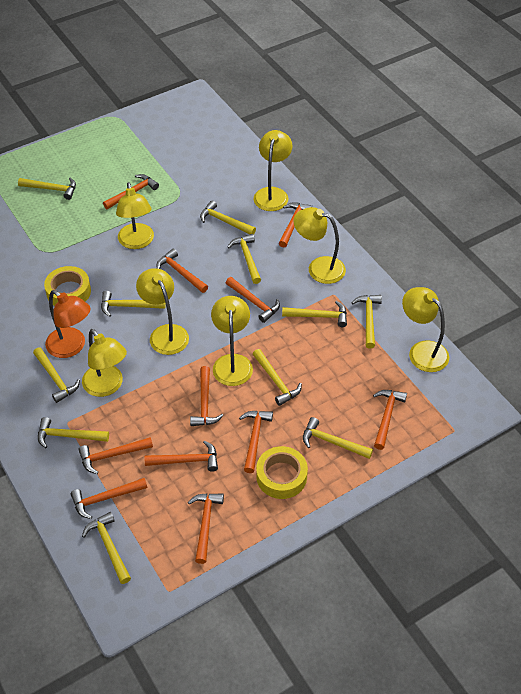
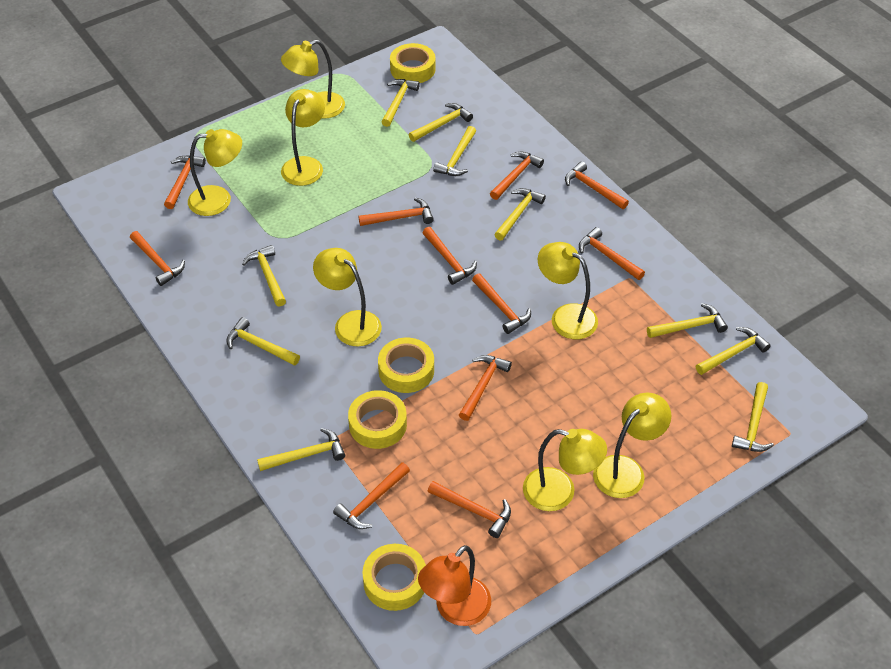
yellow hammer: [18,178,76,200] [33,347,80,403] [38,417,109,448] [82,512,131,584] [101,291,166,317] [200,201,256,235] [228,234,261,284] [253,349,302,406] [282,301,347,327] [303,417,373,459] [352,295,382,348] = 11 -> [226,317,300,366] [242,245,286,307] [257,428,345,471] [382,79,420,127] [409,103,473,142] [433,126,476,176] [494,188,546,241] [647,303,728,338] [696,327,771,375] [732,382,774,452] = 10
yellow tape: [44,266,91,306] [256,446,308,499] = 2 -> [348,390,407,449] [362,544,426,611] [378,338,434,393] [390,43,436,83] = 4

